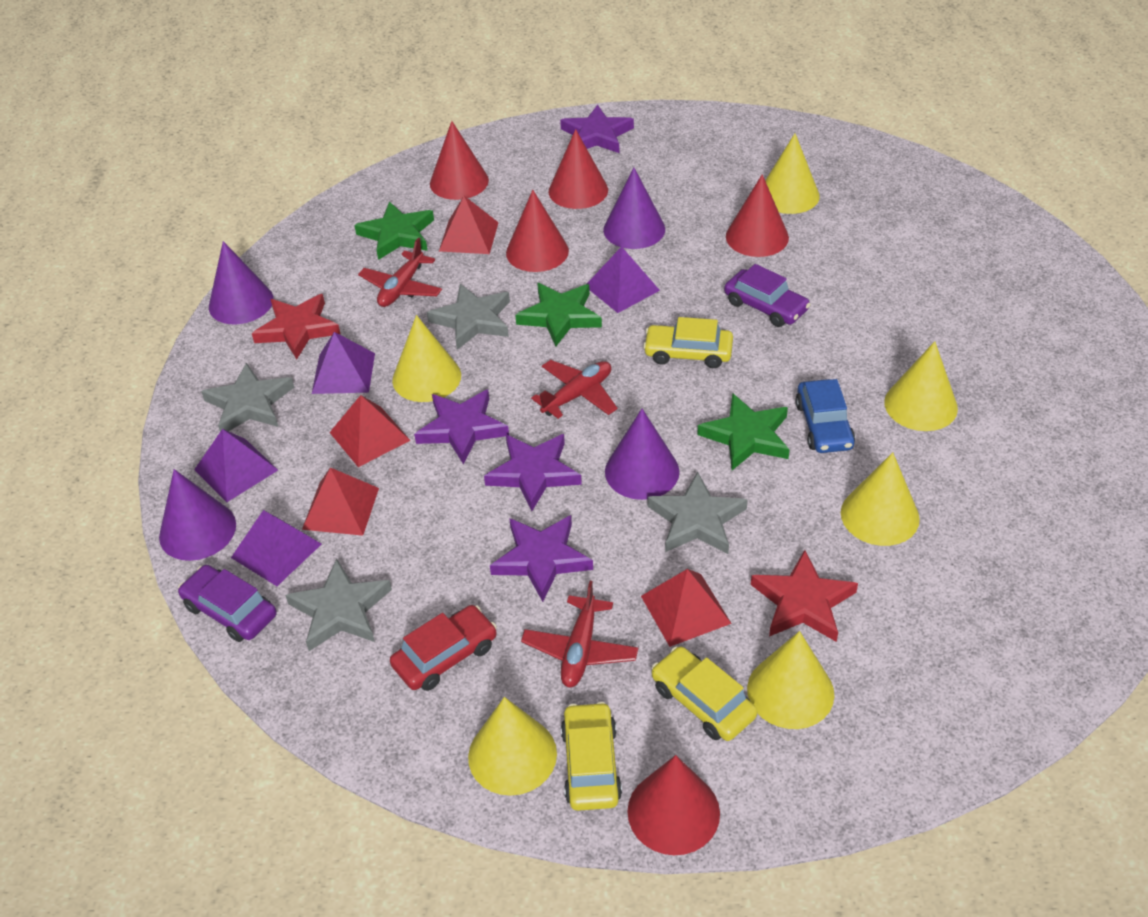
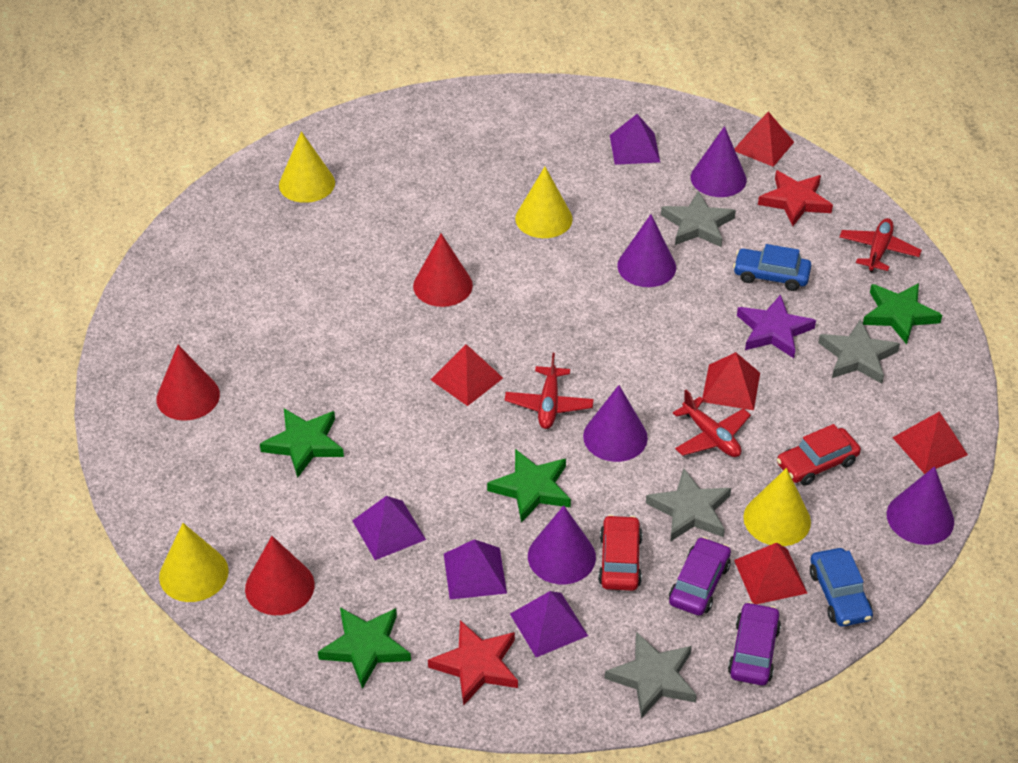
blue car: [795,379,855,453] = 1 -> [733,244,811,291] [810,548,873,627] = 2
green star: [354,201,434,260] [515,283,602,346] [697,393,790,470] = 3 -> [260,409,344,478] [318,607,411,689] [487,449,571,523] [863,283,942,344] = 4
purple cone: [159,469,236,561] [209,241,274,324] [603,168,665,249] [605,409,679,500] = 4 -> [528,505,596,584] [583,385,648,462] [617,214,676,287] [691,126,747,197] [887,466,954,545] = 5
purple star: [414,389,509,465] [484,434,582,511] [490,515,593,602] [560,105,634,153] = 4 -> [737,294,816,358] = 1
red car: [390,605,497,691] = 1 -> [598,515,643,591] [777,424,861,486] = 2
red cone: [430,121,489,200] [506,190,569,272] [549,129,608,209] [627,755,720,855] [726,174,789,257] = 5 -> [156,345,220,421] [245,536,315,615] [413,233,473,307] = 3
red pyramid: [302,467,379,536] [329,395,411,467] [439,196,499,254] [641,569,732,647] = 4 -> [431,344,503,406] [702,352,760,410] [734,111,794,167] [734,543,807,604] [892,411,968,474] = 5
yellow car: [561,702,622,811] [643,317,733,368] [651,646,758,741] = 3 -> none = 0
yellow cone: [392,315,461,402] [468,697,557,796] [747,631,834,729] [765,133,820,214] [841,452,920,546] [884,341,958,431] = 6 -> [159,523,229,602] [279,131,335,203] [515,167,573,238] [743,468,811,546] = 4

